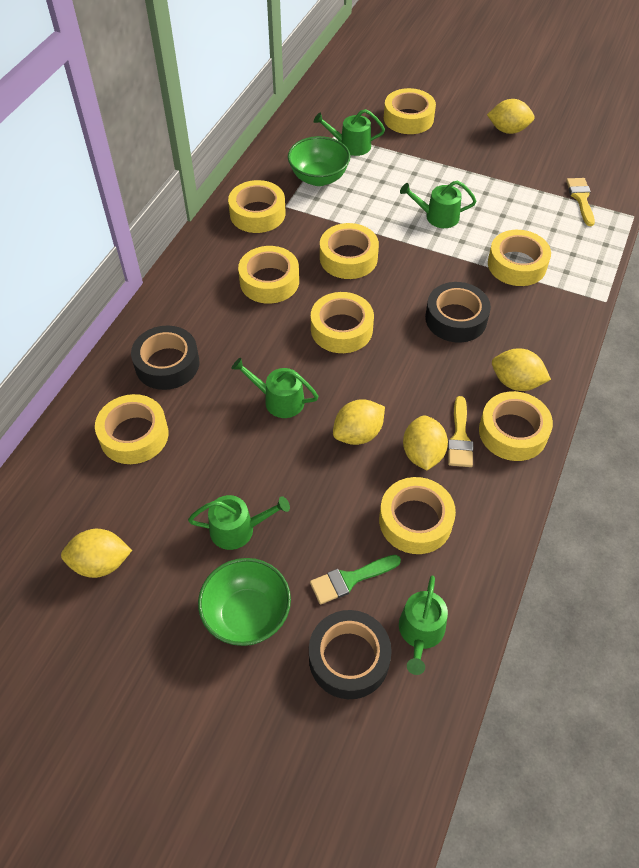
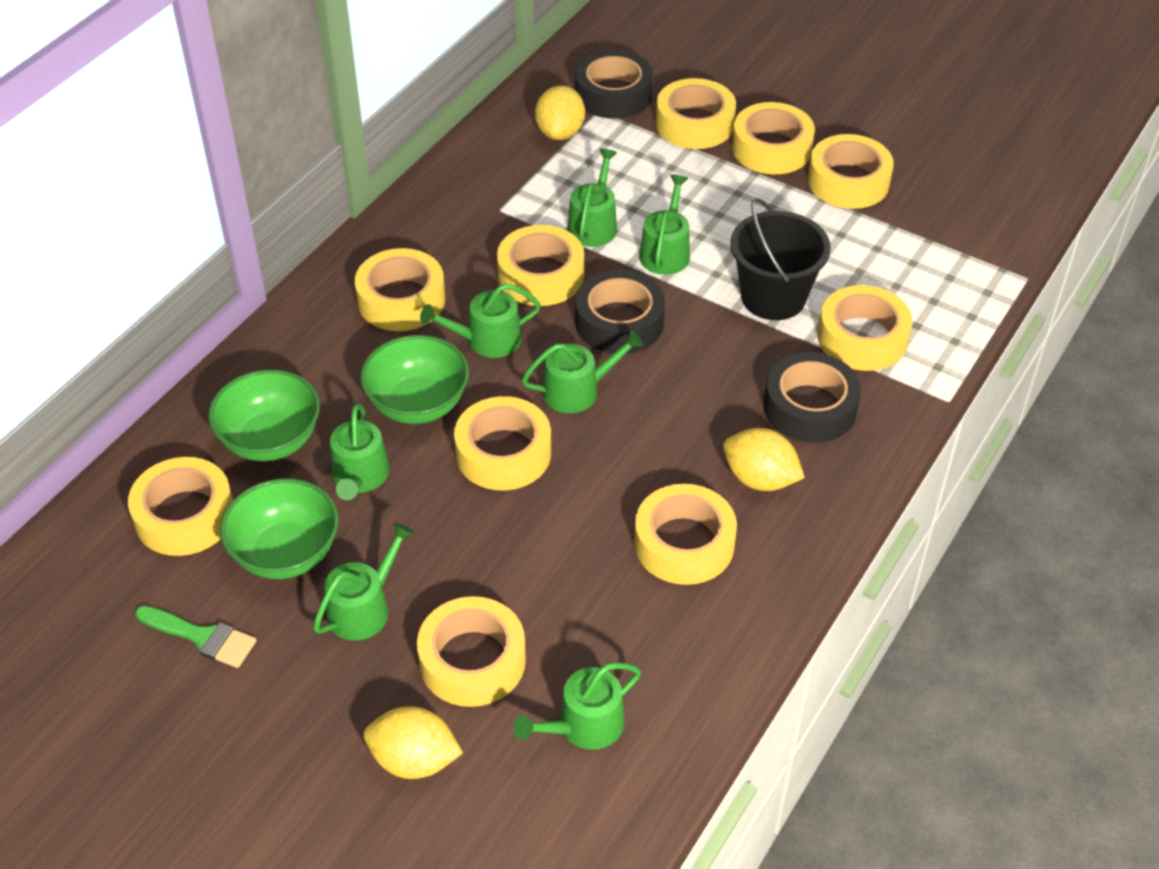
black bucket: none = 0 -> [730,198,831,320] = 1
green bowl: [198,558,291,646] [288,136,350,186] = 2 -> [208,369,320,461] [220,478,339,579] [360,335,469,424] = 3
green watering can: [188,495,290,550] [231,358,319,418] [314,109,385,156] [399,576,448,675] [400,181,476,228] = 5 -> [313,522,414,641] [330,403,389,500] [420,283,541,358] [514,662,641,750] [521,330,643,413] [567,149,617,247] [639,175,690,275] = 7
yellow brush: [448,396,473,467] [566,178,595,226] = 2 -> none = 0
yellow lemon: [61,529,132,578] [333,399,385,445] [403,416,448,470] [487,99,535,134] [492,348,551,391] = 5 -> [363,706,463,779] [535,86,585,140] [723,428,805,491] = 3
yellow tape: [95,394,169,464] [228,180,285,233] [238,246,299,304] [311,292,374,353] [320,223,379,279] [379,477,456,554] [384,88,436,134] [479,391,553,461] [488,230,551,286] = 9 -> [128,457,233,556] [355,248,445,331] [417,596,526,707] [454,396,551,490] [497,225,584,306] [634,484,737,585] [656,78,736,149] [732,102,815,175] [808,134,894,209] [818,285,912,371] = 10

